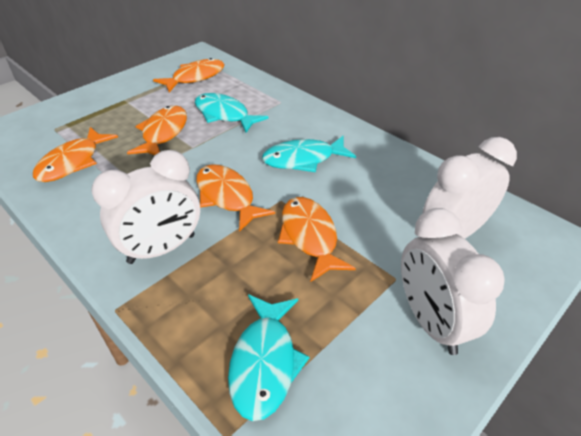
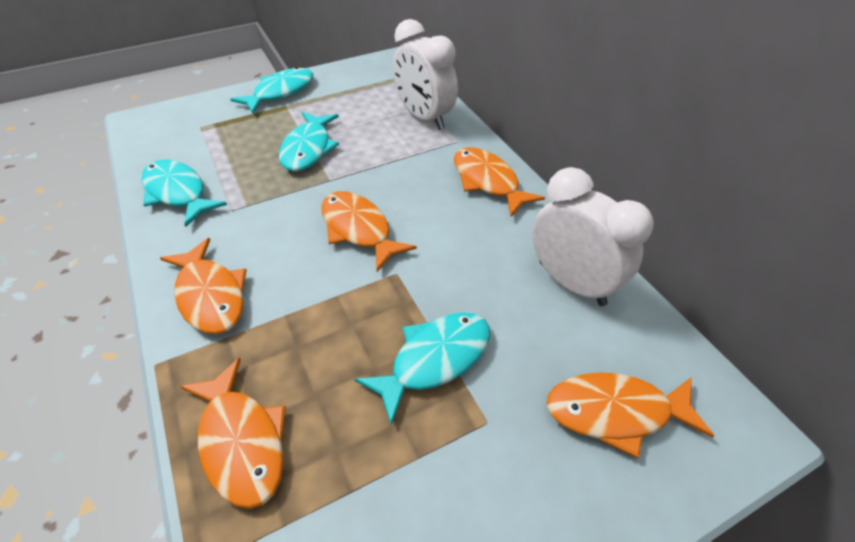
turquoise fish: [195,93,269,133] [228,294,310,421] [262,136,356,172] = 3 -> [142,160,227,227] [230,67,313,114] [279,112,339,172] [355,312,490,425] = 4
white clock: [91,150,200,264] [401,208,505,355] [422,137,517,239] = 3 -> [393,19,458,130] [532,167,654,306] = 2

